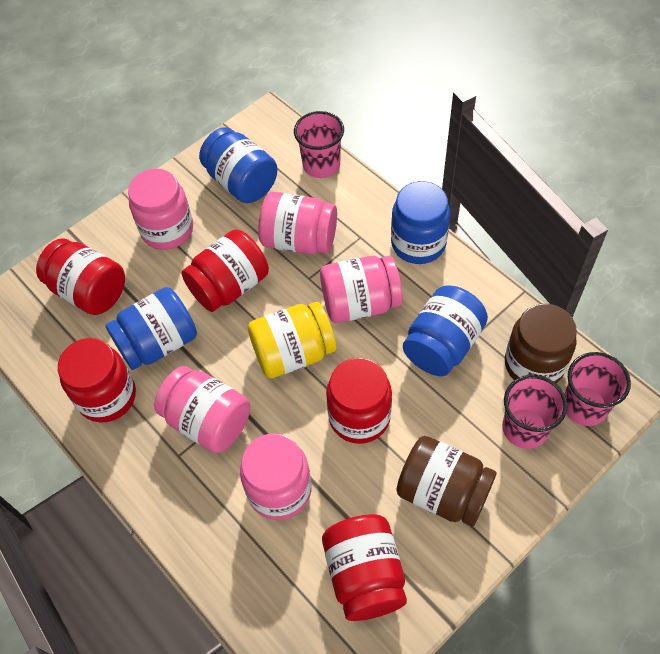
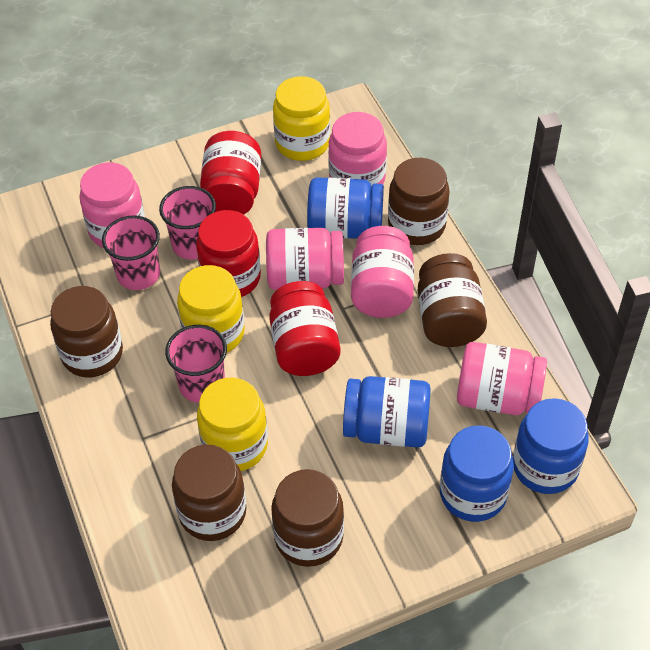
brown jar: [396,436,497,527] [505,304,577,383] = 2 -> [50,286,123,377] [172,445,247,541] [271,469,344,567] [388,158,450,245] [418,253,487,347] = 5
red jar: [36,238,125,315] [58,338,136,423] [182,229,269,312] [322,514,407,621] [326,358,392,444] = 5 -> [196,210,261,297] [200,131,261,214] [269,281,341,376] = 3
yellow jar: [248,302,336,379] = 1 -> [177,265,245,353] [197,377,268,471] [273,76,330,161] = 3

